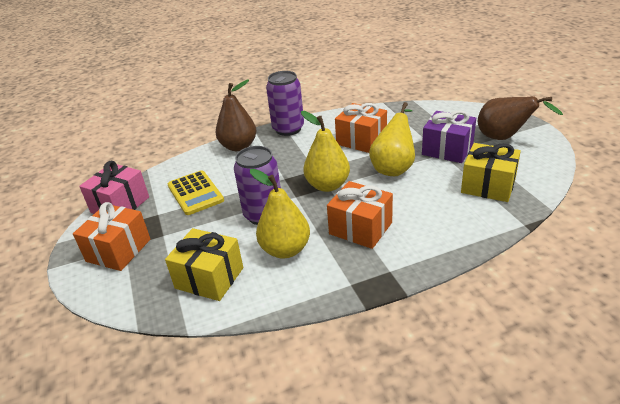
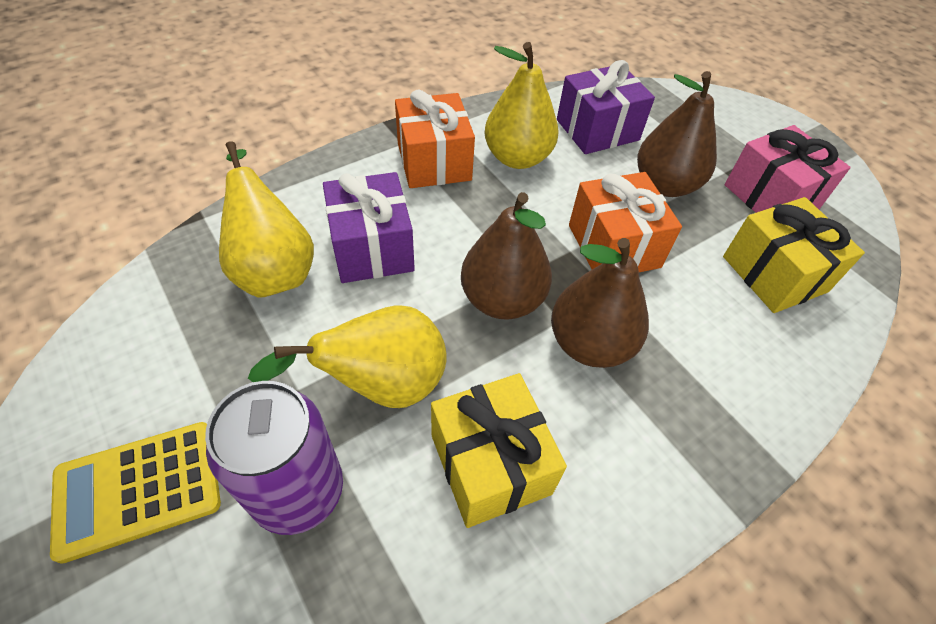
brown pear: [215,80,256,151] [478,96,563,140] = 2 -> [461,192,552,320] [551,238,649,368] [637,71,717,197] = 3
orange gift: [73,202,150,271] [327,181,393,249] [335,103,387,153] = 3 -> [395,89,475,188] [569,172,682,272] = 2
purple can: [234,146,281,225] [266,71,304,136] = 2 -> [205,381,343,535] = 1
purple gift: [422,110,476,163] = 1 -> [323,172,415,283] [557,60,655,154] = 2

